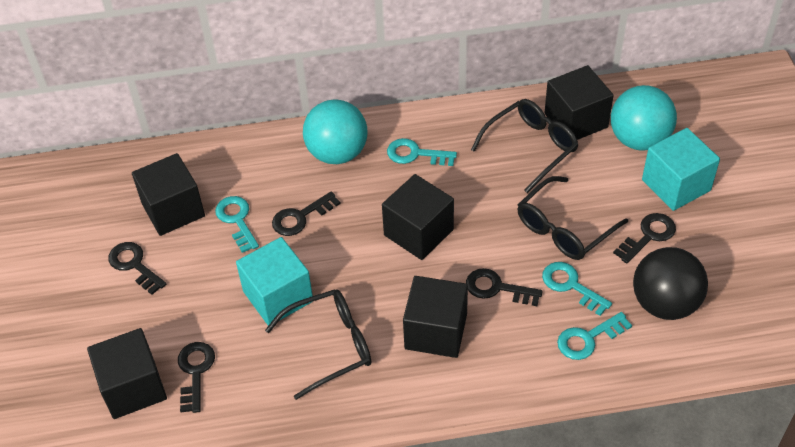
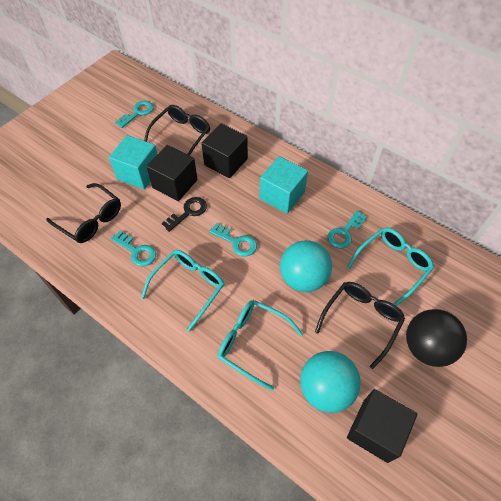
black cube: [87,328,167,419] [132,153,205,236] [382,174,454,260] [403,276,468,358] [544,65,614,140] = 5 -> [146,145,198,201] [201,123,248,178] [347,389,417,463] = 3
black key: [108,242,166,295] [178,342,215,413] [272,191,341,236] [466,268,543,306] [613,213,676,264] = 5 -> [162,197,207,232] = 1
turquoise glasses: none = 0 -> [141,250,224,332] [218,300,303,391] [347,228,434,306] = 3

